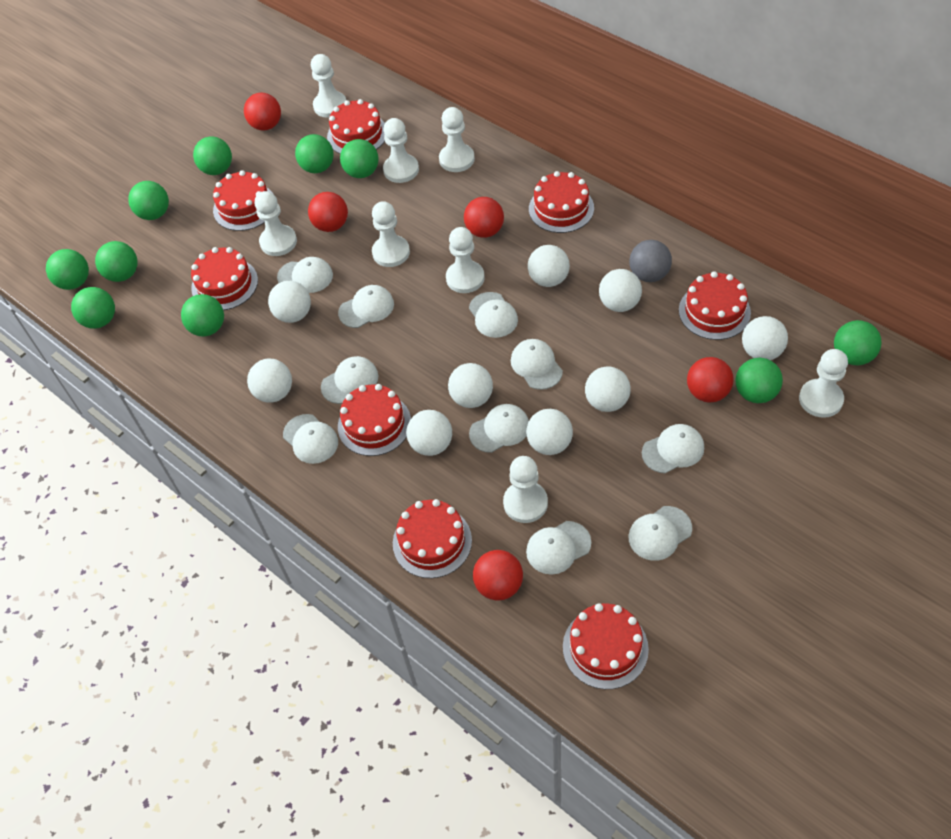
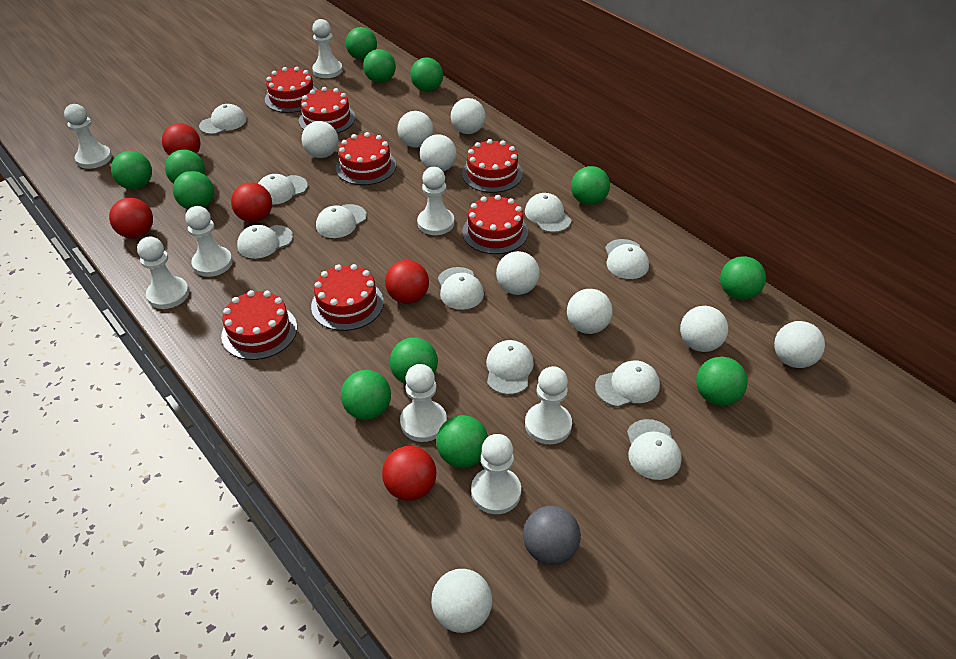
green ball: [46,249,89,290] [71,287,115,329] [95,241,138,282] [128,181,169,220] [181,294,224,337] [193,136,232,175] [295,134,334,173] [340,139,378,178] [735,358,783,403] [834,320,882,366] = 10 -> [111,151,152,190] [165,149,205,184] [173,171,214,209] [341,370,391,420] [346,27,377,60] [363,49,396,83] [390,338,438,384] [410,58,443,92] [436,415,488,468] [571,166,610,205] [696,357,748,406] [720,256,766,300] = 12
red cake: [191,247,258,310] [213,170,273,231] [327,99,385,154] [338,384,411,456] [393,499,472,578] [529,171,594,233] [563,603,649,689] [679,271,751,340] = 8 -> [221,290,297,360] [265,67,317,113] [299,87,355,133] [311,264,384,331] [336,132,396,185] [462,139,523,193] [462,195,528,254] = 7

